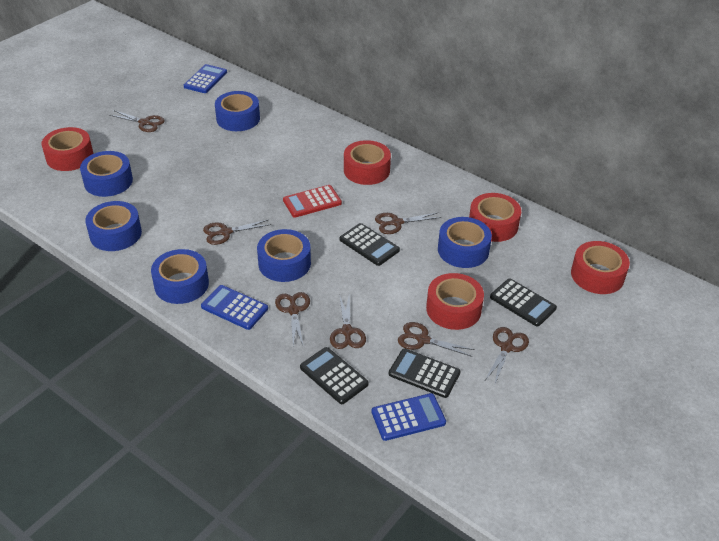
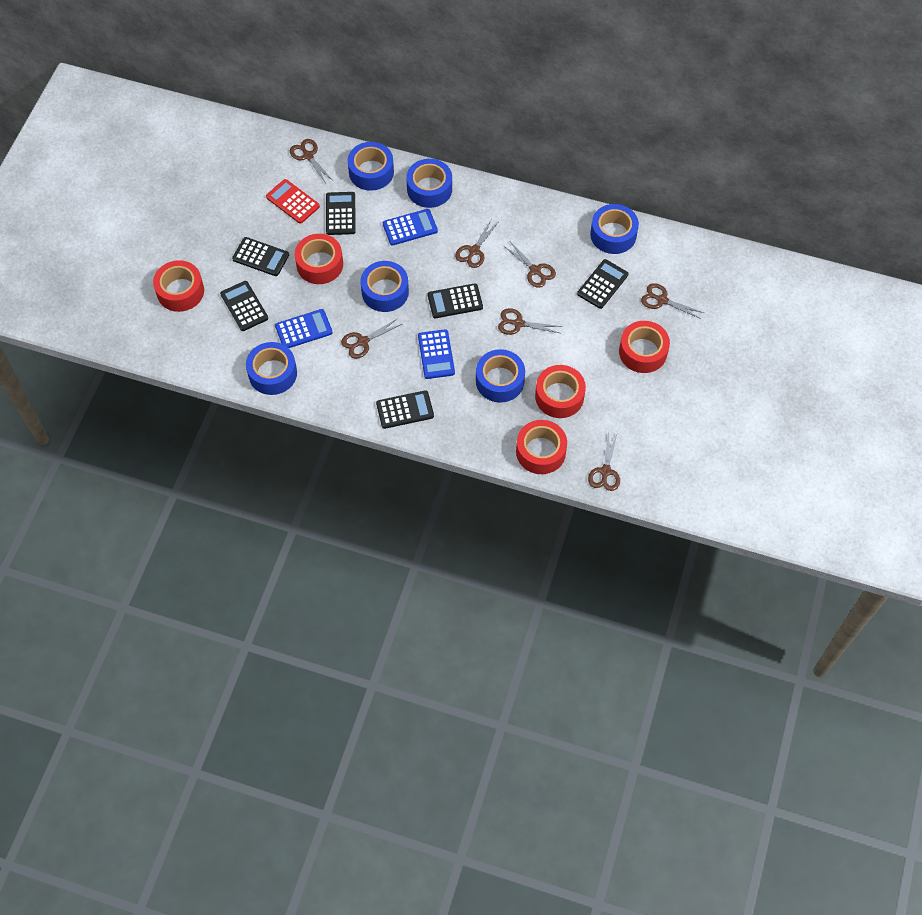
black calculator: [300,347,369,404] [339,223,400,266] [389,348,461,398] [490,278,557,327] = 4 -> [220,281,268,331] [232,237,289,276] [326,192,356,235] [376,390,434,429] [428,283,483,318] [577,259,628,309] = 6

